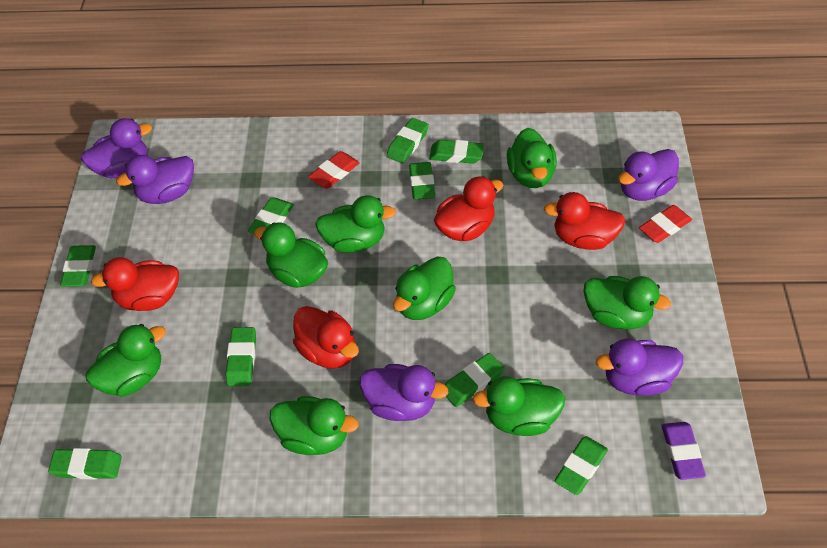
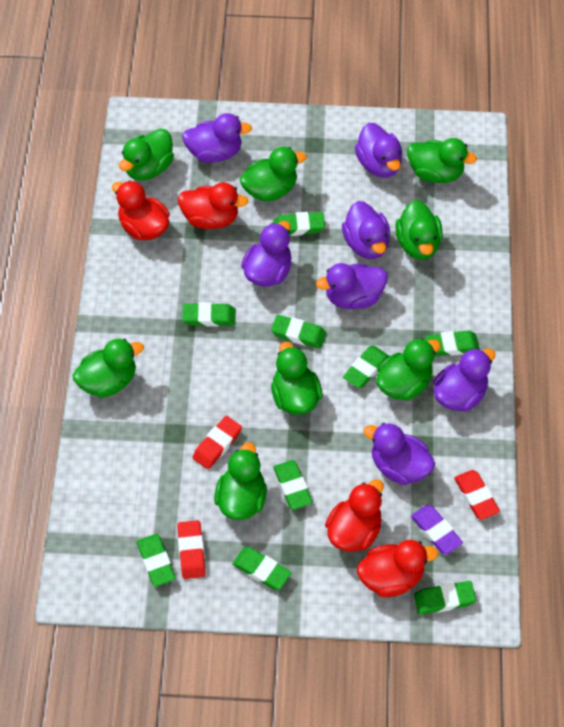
purple duck: [81,118,152,178] [116,155,194,204] [359,364,448,421] [596,338,683,396] [618,149,679,201] = 5 -> [182,113,252,163] [241,221,291,287] [316,263,388,309] [342,201,390,259] [355,123,403,178] [363,423,435,485] [433,348,496,412] = 7
red eraser: [308,151,360,189] [639,205,692,243] = 2 -> [177,520,206,579] [192,416,242,469] [454,470,500,520] = 3

